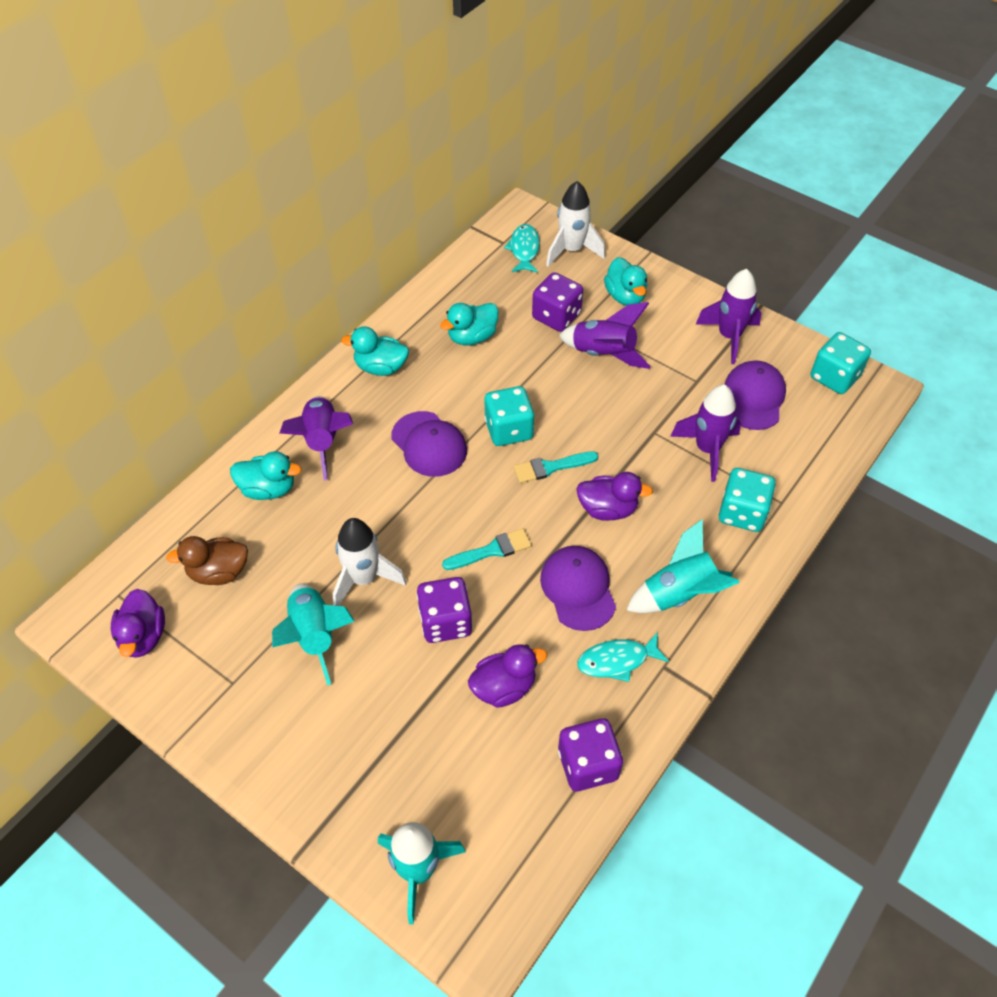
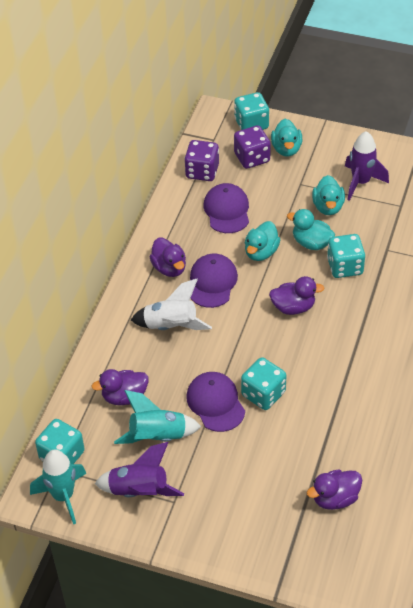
brown duck: [166,536,248,585] = 1 -> none = 0
purple dice: [417,577,473,643] [532,272,583,332] [558,718,623,791] = 3 -> [184,140,219,181] [234,125,271,169] = 2
purple duck: [111,589,165,658] [468,644,547,708] [576,472,653,521] = 3 -> [91,369,149,405] [149,238,186,277] [269,276,324,315] [306,469,362,510] = 4
purple rocket: [280,396,353,481] [559,302,651,369] [670,385,741,482] [696,269,762,364] = 4 -> [95,442,184,497] [345,131,389,201] = 2
turquoise brush: [442,528,531,570] [514,451,598,483] = 2 -> none = 0
turquoise dice: [484,386,535,446] [719,468,776,532] [811,332,871,394] = 3 -> [35,419,85,464] [234,92,269,130] [241,357,286,410] [327,234,365,278] = 4
turquoise fish: [504,224,540,273] [577,632,669,682] = 2 -> none = 0
turquoise rocket: [272,583,354,685] [378,822,466,925] [626,519,740,613] = 3 -> [30,450,86,525] [114,390,201,444] = 2
white rocket: [333,518,407,606] [546,181,605,267] = 2 -> [131,279,212,330] = 1

